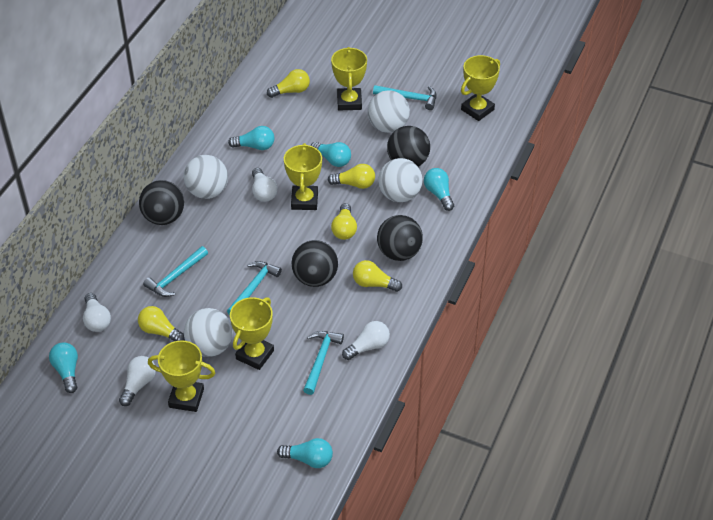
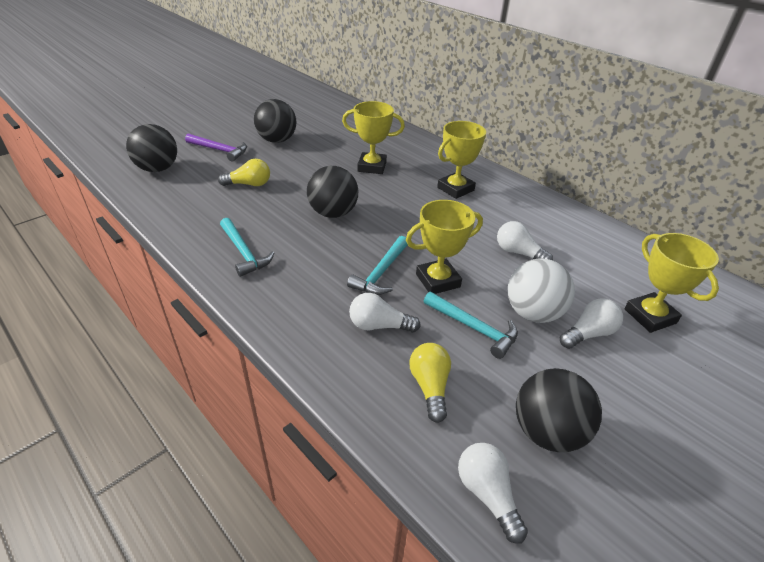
purple hammer: none = 0 -> [185,133,247,161] = 1
turquoise hammer: [143,246,208,297] [227,261,282,315] [303,331,344,395] [373,85,436,110] = 4 -> [220,218,274,277] [347,236,408,295] [424,292,518,359] = 3
turquoise light bulb: [49,342,78,393] [228,126,275,150] [277,438,333,468] [311,142,351,167] [424,168,454,211] = 5 -> none = 0
white ball: [184,155,228,199] [184,308,233,357] [368,90,410,133] [378,158,423,202] = 4 -> [508,258,575,323] = 1
yellow light bulb: [138,306,185,341] [267,69,310,98] [328,164,375,189] [331,203,357,240] [353,260,402,292] = 5 -> [218,159,270,186] [409,343,451,423] = 2
yellow trophy: [148,340,215,412] [230,297,274,370] [284,143,322,210] [331,47,367,110] [461,55,500,121] = 5 -> [342,101,405,174] [406,200,483,294] [437,121,486,199] [624,233,719,333] = 4

